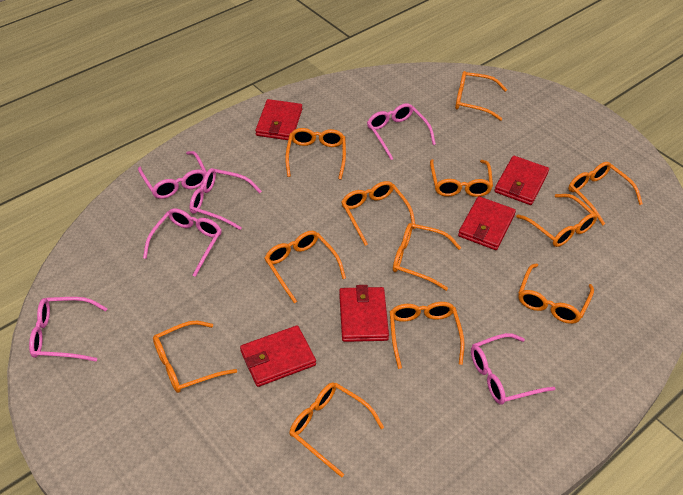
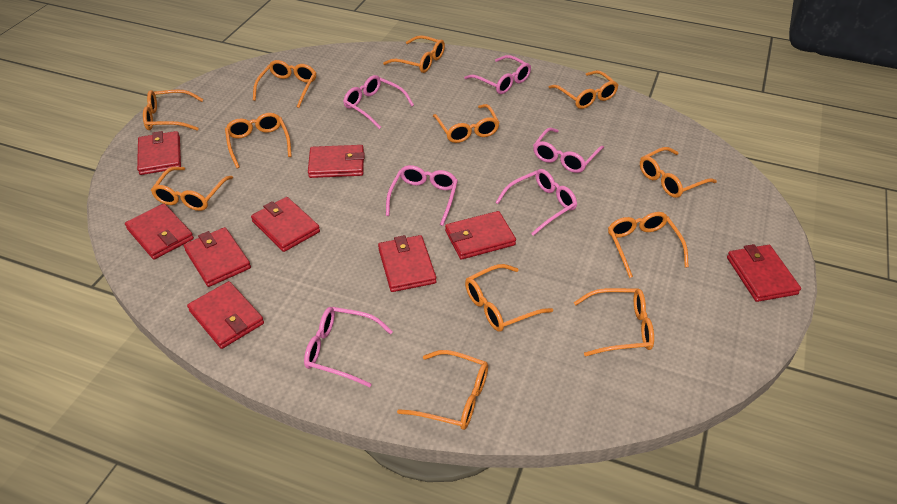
red wallet: [240,325,316,387] [255,99,302,140] [339,285,389,342] [458,196,516,250] [494,156,549,205] = 5 -> [125,204,194,259] [137,131,181,175] [184,227,251,287] [187,281,264,349] [251,197,320,252] [308,145,365,178] [378,235,436,292] [445,211,516,260] [727,244,801,302] = 9

